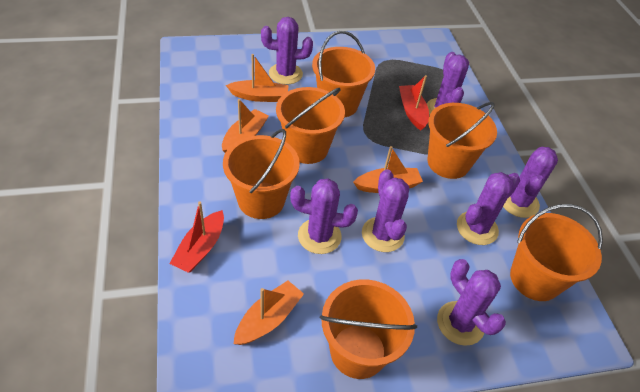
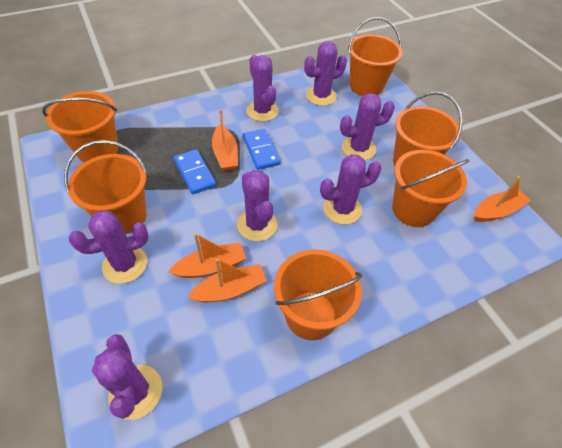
blue domino: none = 0 -> [174,149,216,194] [243,129,281,170] = 2
red boat: [169,202,224,272] [399,75,429,131] = 2 -> none = 0

